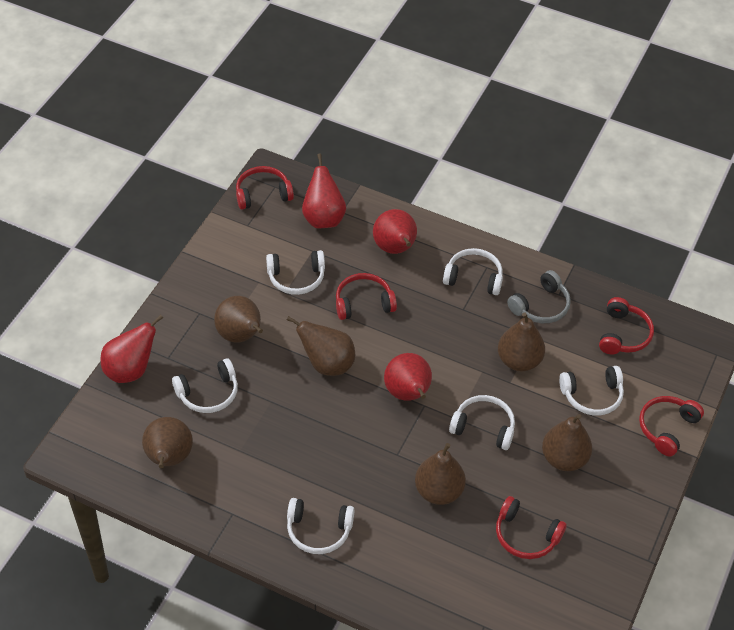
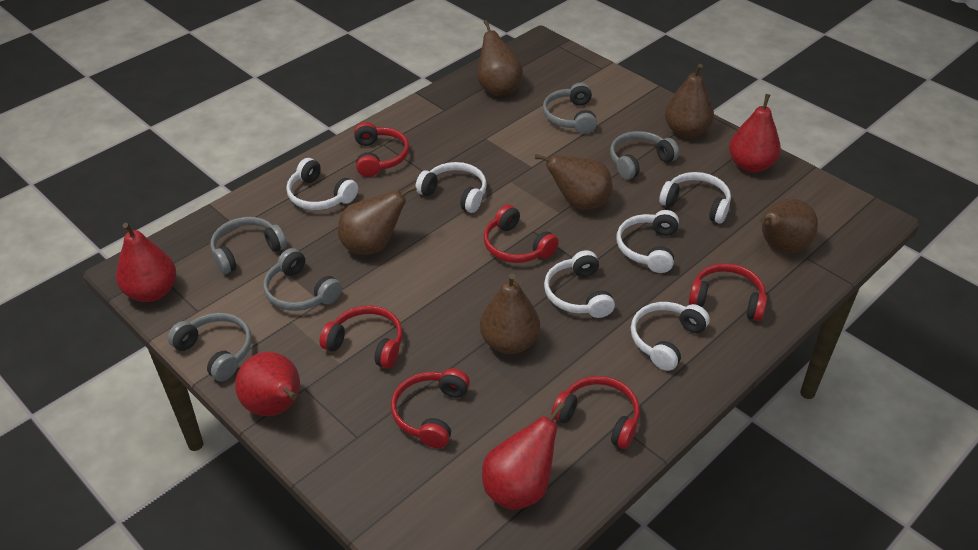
grey headphones: [507,270,571,323] = 1 -> [168,313,252,381] [210,217,287,274] [263,248,342,311] [543,82,597,134] [610,131,679,180] = 5
red headphones: [236,166,294,209] [336,273,397,320] [496,496,567,559] [599,297,654,354] [639,396,704,456] = 5 -> [319,306,403,369] [354,122,409,177] [391,369,470,448] [483,205,559,263] [552,376,640,449] [688,263,767,321] = 6

